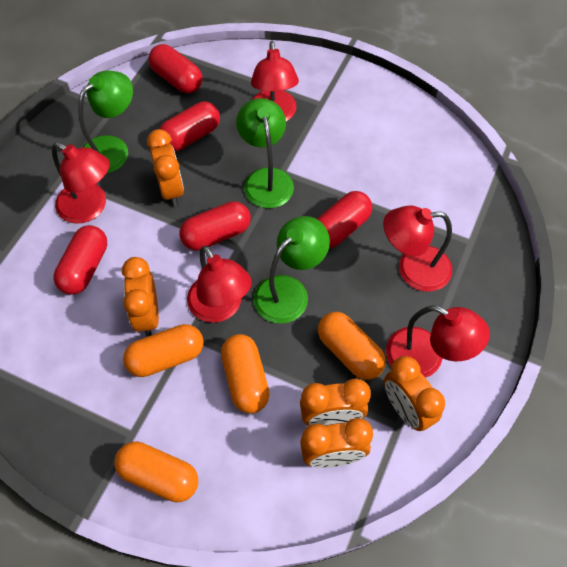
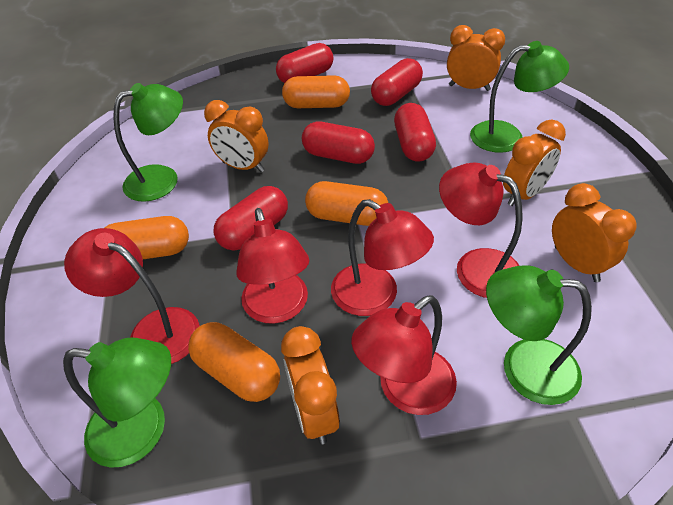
green lamp: [78,71,133,174] [236,98,294,208] [253,216,330,324] = 3 -> [63,338,171,468] [113,83,183,202] [470,41,569,153] [486,265,592,405] = 4

